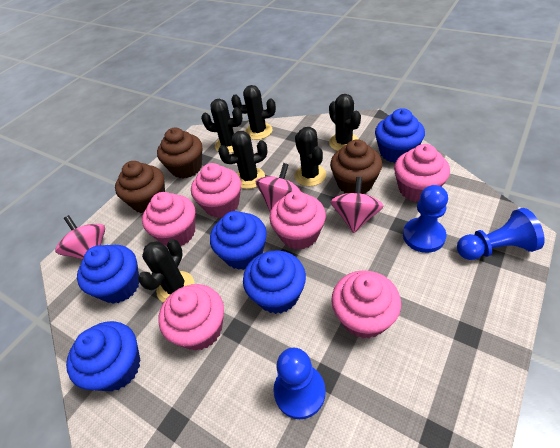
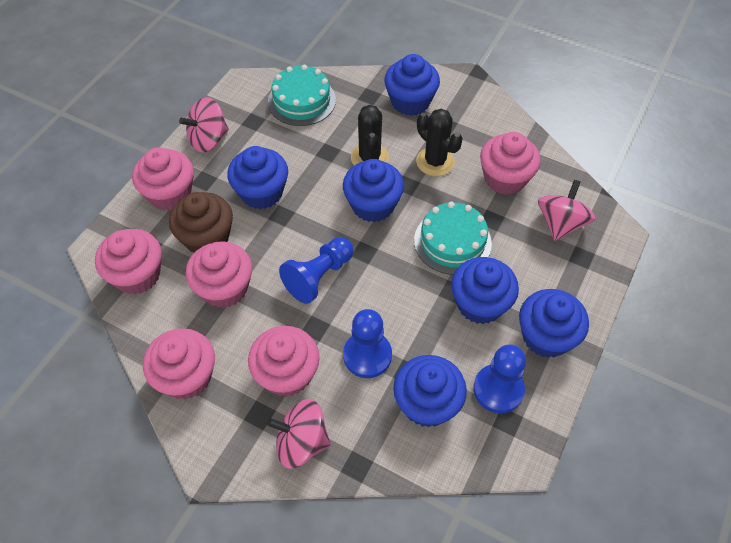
black cactus: [138,239,194,303] [201,99,243,153] [218,131,268,189] [231,85,276,140] [295,127,326,186] [329,94,361,151] = 6 -> [351,105,389,165] [416,108,463,176] = 2
blue cupcake: [66,321,141,391] [77,245,139,304] [210,211,267,270] [243,250,306,314] [375,108,425,163] = 5 -> [227,146,288,209] [343,159,404,222] [384,54,440,116] [393,355,467,427] [451,257,519,324] [519,289,589,358] = 6
brown cupcake: [115,161,165,213] [157,128,202,178] [330,139,382,194] = 3 -> [169,192,233,253] = 1
turquoise cake: none = 0 -> [268,65,336,126] [414,202,492,275] = 2

